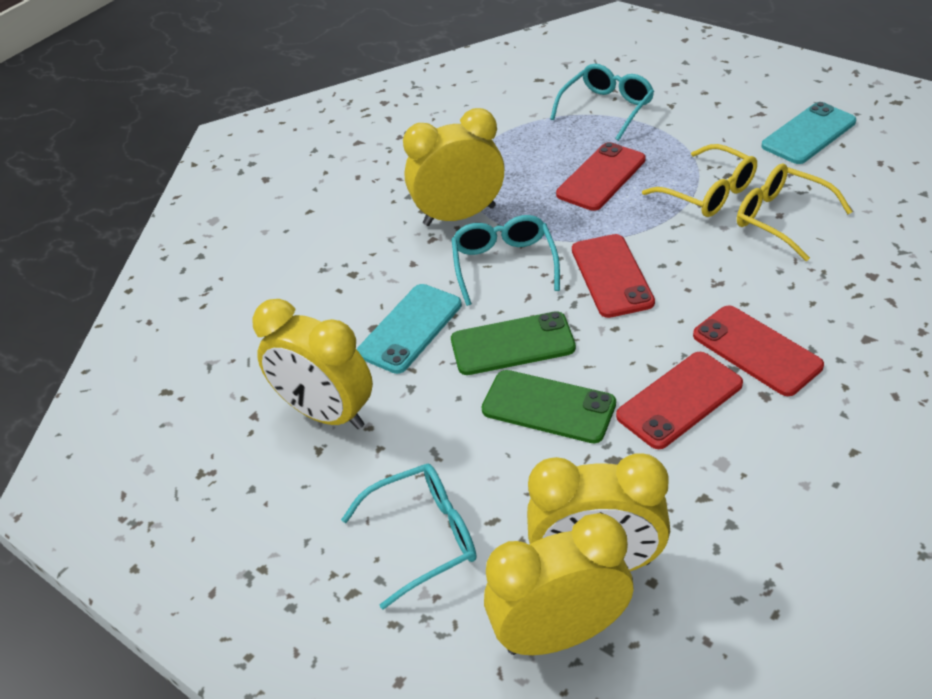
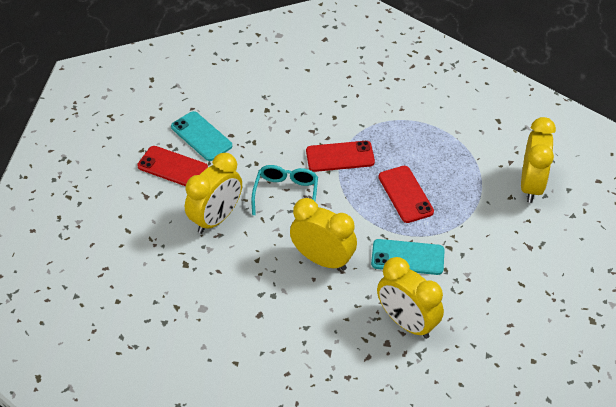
green phone: [451,311,576,375] [481,370,616,443] = 2 -> none = 0
red phone: [556,142,646,211] [572,234,655,318] [616,352,743,449] [693,305,824,396] = 4 -> [137,146,208,186] [306,141,375,172] [379,166,434,223] = 3
turquoise glasses: [341,464,477,610] [451,215,560,306] [550,64,654,141] = 3 -> [251,165,318,215] = 1
yellow glasses: [642,144,757,217] [737,164,852,261] = 2 -> none = 0

